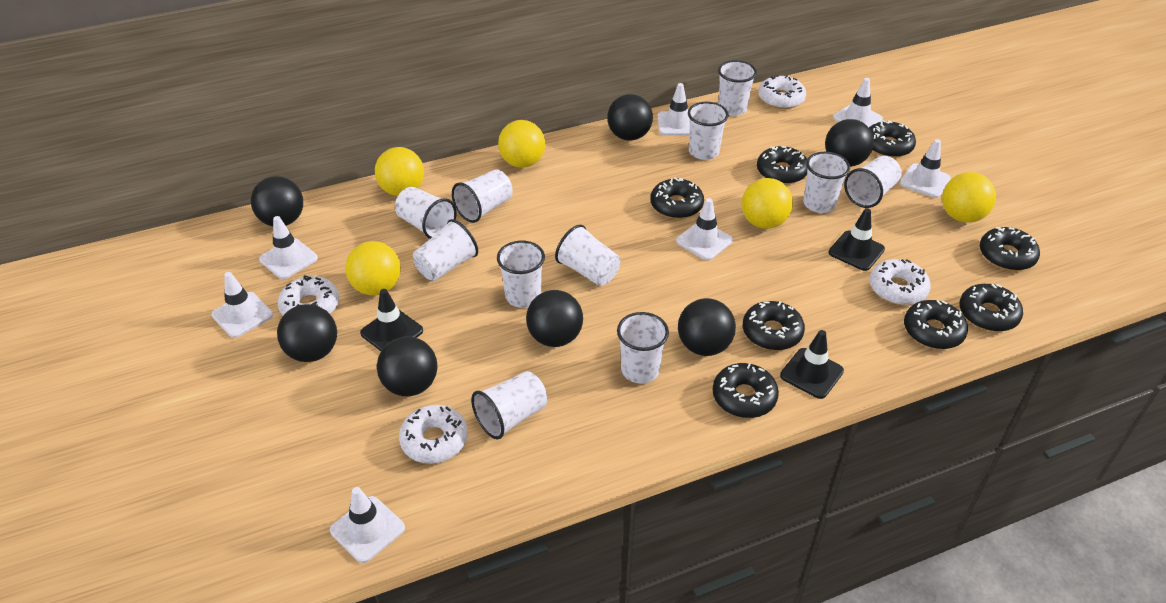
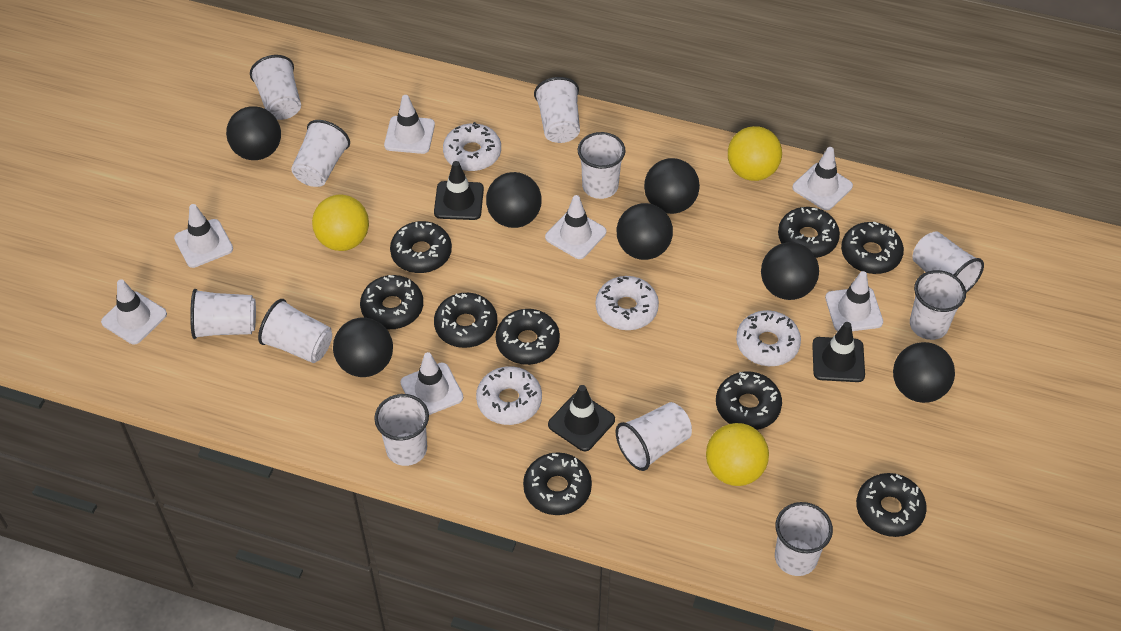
black donut: [650,177,704,219] [712,363,779,418] [743,301,805,350] [757,146,807,184] [869,120,916,158] [904,300,968,349] [959,284,1023,332] [980,227,1040,271] = 8 -> [360,275,423,329] [390,221,452,273] [434,293,497,348] [496,309,560,365] [523,452,592,515] [716,371,782,430] [778,207,840,258] [841,222,904,274] [856,473,927,537] = 9
yellow ball: [345,241,401,295] [375,147,424,196] [498,120,545,168] [742,178,793,229] [942,172,996,223] = 5 -> [312,195,369,251] [706,423,769,486] [728,126,782,181] = 3

